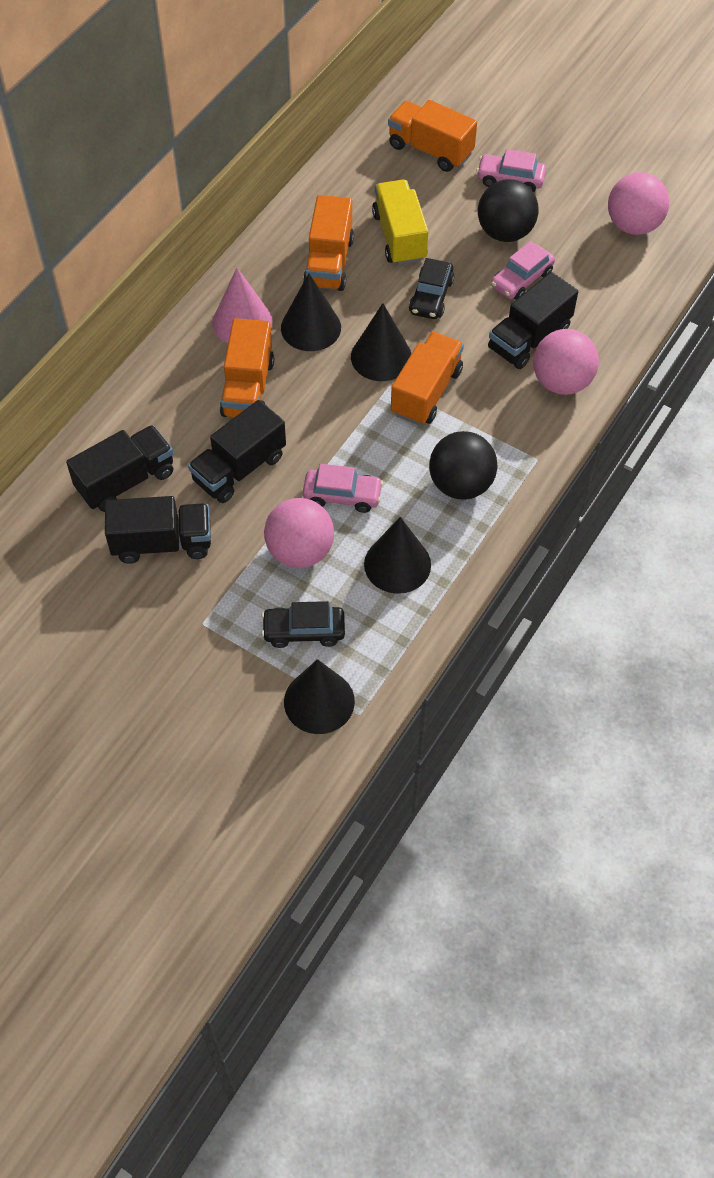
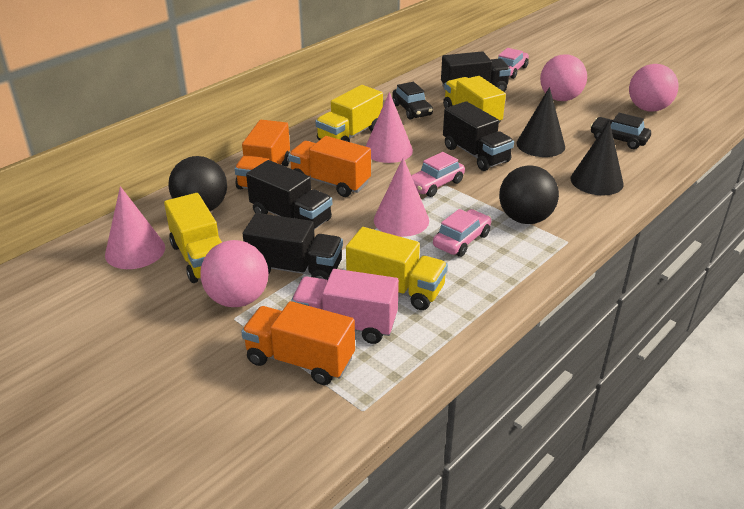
black cone: [281,273,341,351] [284,659,355,734] [351,303,411,381] [364,517,431,594] = 4 -> [516,87,565,157] [571,121,624,195] = 2
orange truck: [220,318,274,417] [303,195,354,291] [388,100,477,172] [391,332,464,425] = 4 -> [235,120,290,189] [241,301,355,385] [288,136,371,197] = 3
pink cone: [212,268,273,343] = 1 -> [105,186,165,269] [365,92,413,163] [374,157,429,237] = 3
pink truck: none = 0 -> [291,269,399,344] = 1
yellow truck: [372,180,428,265] = 1 -> [164,193,222,283] [315,85,383,142] [346,227,448,310] [443,76,506,123] = 4

